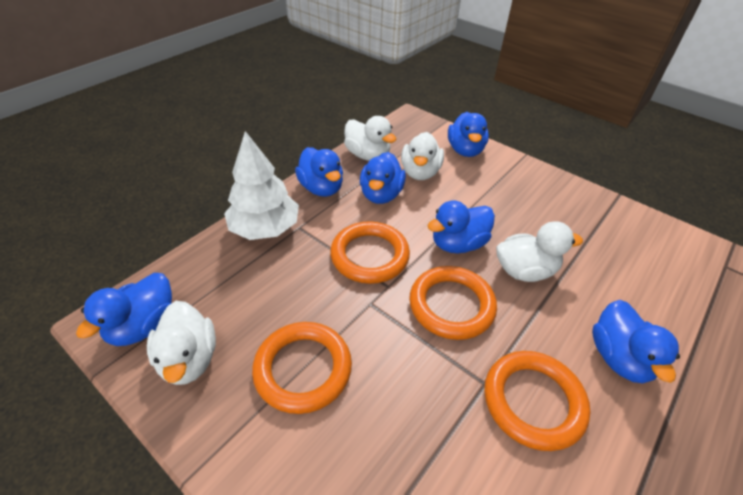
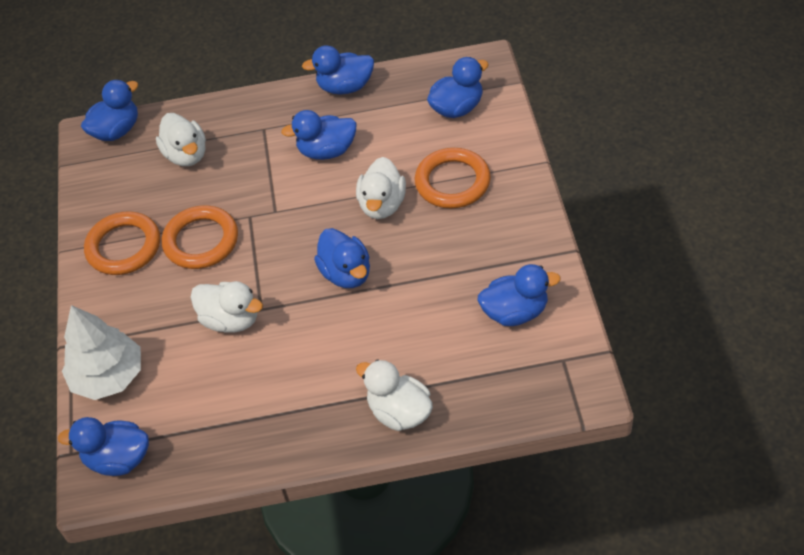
blue duck: [76,273,172,346] [295,147,343,197] [360,152,406,204] [427,201,495,254] [448,112,489,157] [592,300,680,383] = 6 -> [58,417,149,476] [81,80,138,141] [281,110,357,160] [302,45,374,94] [314,228,370,288] [427,57,489,118] [477,264,561,326] = 7
orange ring: [252,322,352,414] [330,221,410,284] [409,266,497,340] [484,351,590,451] = 4 -> [84,211,160,275] [162,205,238,269] [415,148,491,208] = 3

